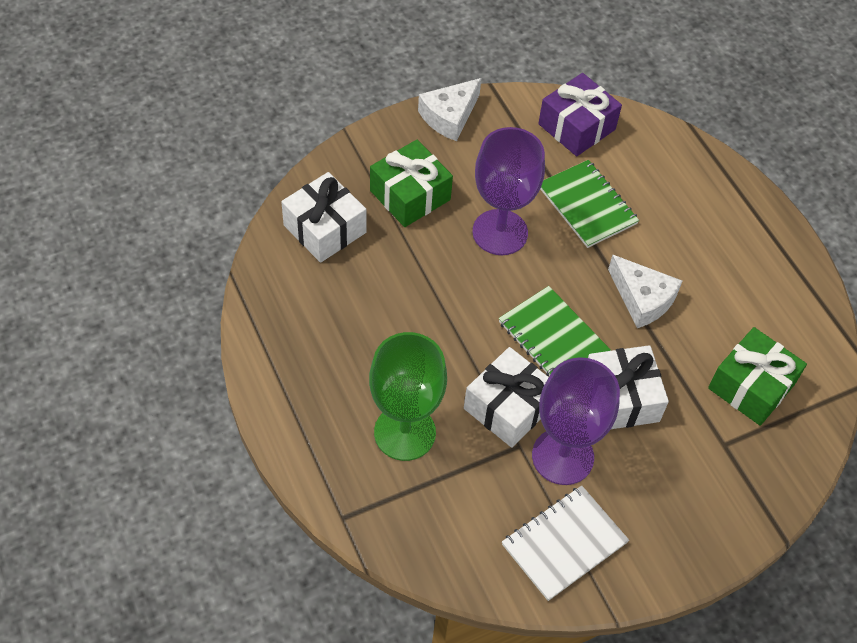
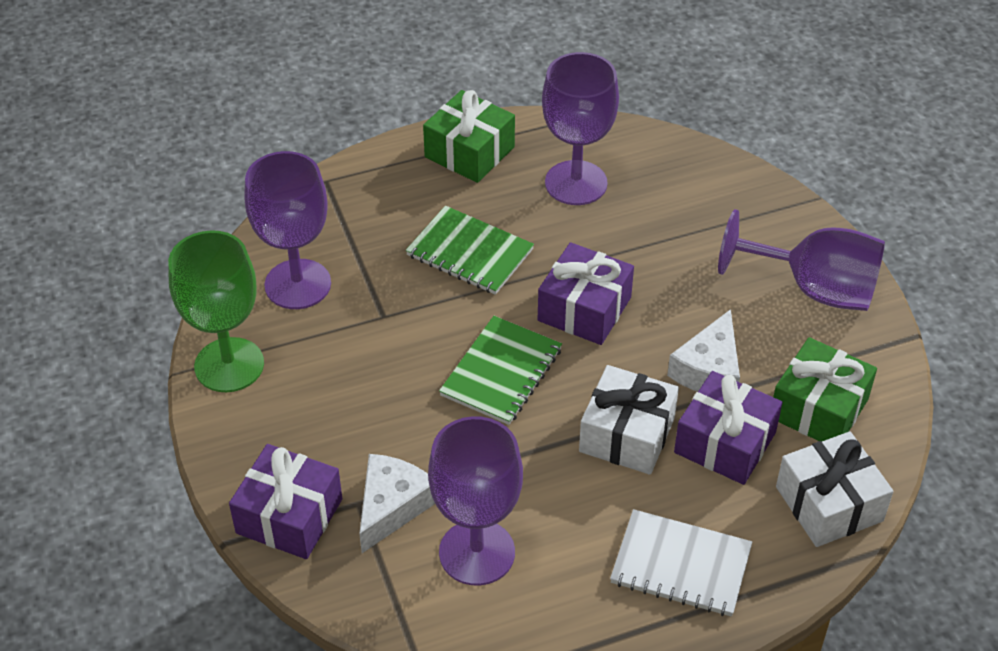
purple gift: [538,73,622,156] = 1 -> [229,444,342,559] [538,242,634,345] [674,371,783,485] = 3
purple goblet: [472,127,545,255] [532,357,620,485] = 2 -> [244,151,331,309] [428,416,523,585] [542,52,619,205] [718,209,885,311] = 4
white gift: [281,172,366,263] [464,347,549,448] [588,345,669,429] = 3 -> [579,365,679,475] [776,431,893,547] = 2

